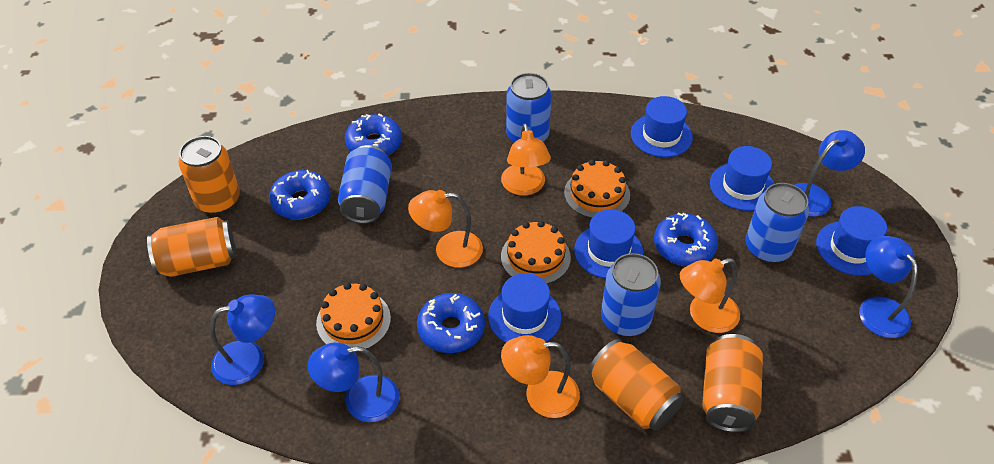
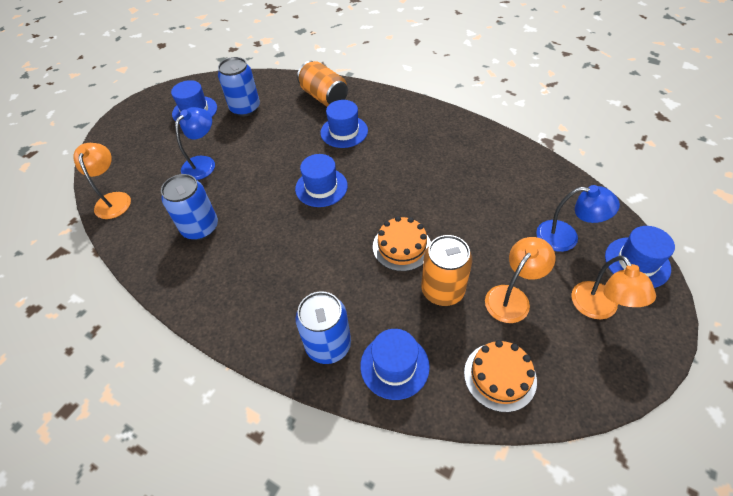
blue can: [338,145,392,224] [506,73,552,142] [601,253,661,336] [745,183,809,263] = 4 -> [161,174,218,240] [218,57,260,117] [295,291,351,364] = 3
blue donut: [269,170,331,220] [345,114,402,156] [417,293,485,353] [654,212,718,266] = 4 -> none = 0
blue lamp: [210,295,275,385] [307,342,399,422] [795,130,865,217] [859,236,918,338] = 4 -> [175,107,215,180] [536,185,620,252] = 2
orange cake: [316,283,391,349] [501,221,571,284] [564,160,630,218] = 3 -> [373,216,431,271] [464,340,537,412] = 2
orange can: [147,217,236,277] [178,136,240,214] [588,339,684,431] [702,334,763,432] = 4 -> [297,61,348,107] [421,235,472,306] = 2
orange lamp: [408,190,483,268] [501,123,551,196] [501,335,580,418] [680,258,740,333] = 4 -> [73,143,131,219] [485,237,555,323] [571,256,656,319] = 3

